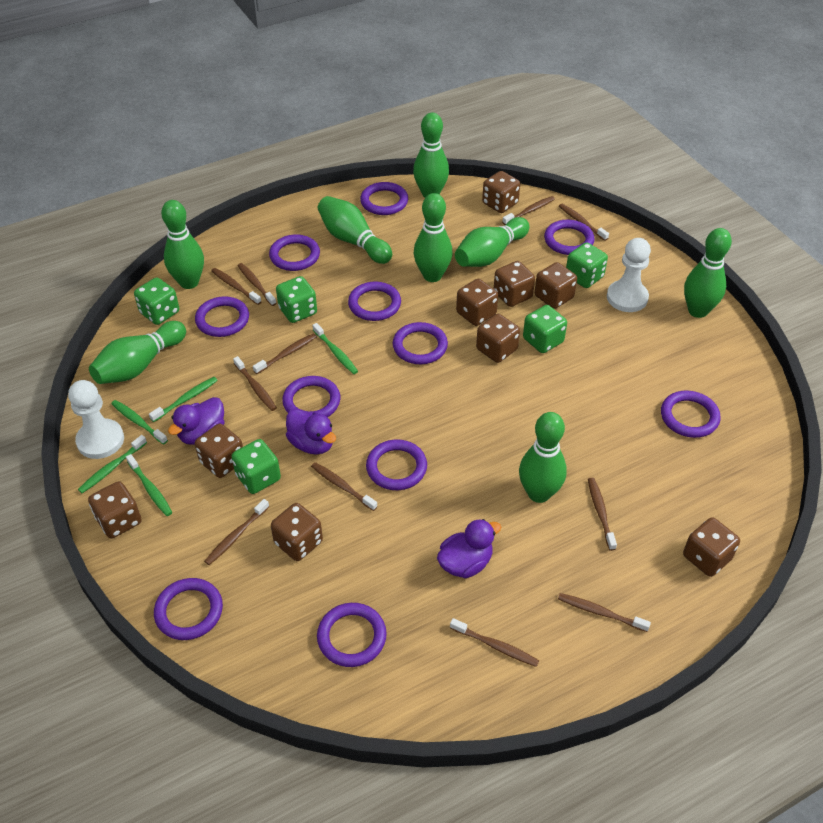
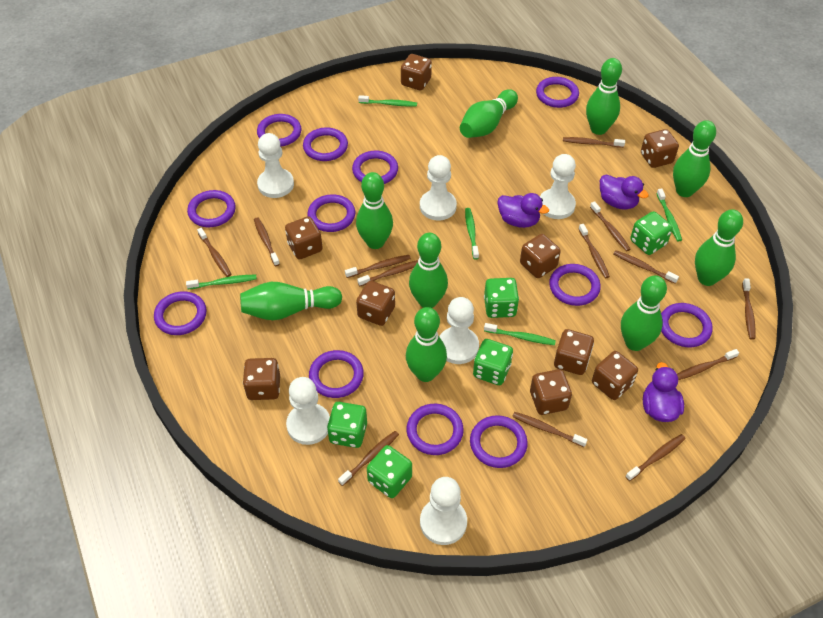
brown toothbrush: [204,499,269,565] [211,268,262,305] [233,356,277,411] [238,263,276,306] [253,333,317,374] [311,462,378,511] [450,618,539,667] [502,196,555,225] [558,593,651,632] [559,204,609,241] [588,478,617,551] = 11 -> [197,228,232,277] [254,217,280,266] [338,431,399,486] [345,255,411,278] [357,260,418,286] [512,412,588,447] [563,137,625,148] [579,224,610,278] [590,201,631,252] [614,250,679,284] [625,434,686,481] [677,349,739,380] [742,278,756,340] = 13
green bowling pin: [89,321,186,384] [161,200,204,289] [318,196,392,264] [413,113,449,198] [414,193,453,282] [455,217,529,267] [519,412,567,503] [684,228,732,318] = 8 -> [240,282,342,320] [356,172,393,249] [406,307,447,382] [409,233,448,308] [460,89,518,138] [586,58,622,135] [621,275,667,351] [673,120,716,197] [695,209,743,286] = 9
purple ring: [154,578,223,640] [195,296,249,337] [269,234,320,271] [282,376,340,417] [317,603,387,667] [348,281,401,321] [360,182,408,215] [366,439,427,490] [393,322,448,364] [544,220,595,255] [661,391,721,438] = 11 -> [154,291,207,335] [187,190,236,227] [257,114,301,147] [303,127,348,161] [307,194,355,232] [309,350,364,398] [352,150,398,184] [406,404,464,455] [470,415,528,468] [536,77,579,108] [549,264,601,306] [661,303,712,347] = 12
white pawn: [68,380,124,459] [607,238,651,312] = 2 -> [257,133,294,198] [286,377,330,445] [420,155,457,220] [420,477,467,545] [439,297,479,364] [540,154,576,219] = 6

